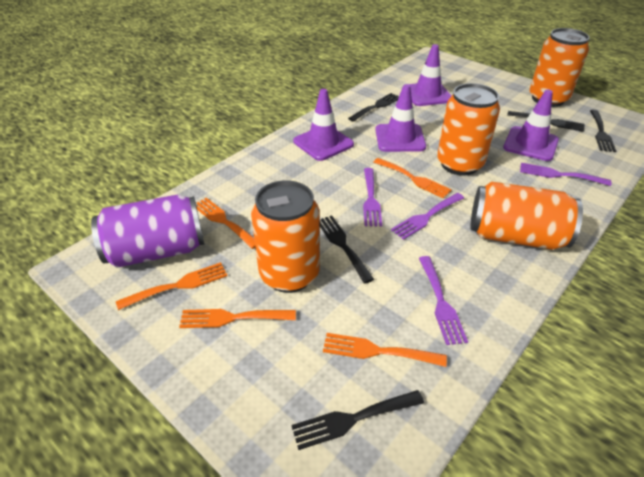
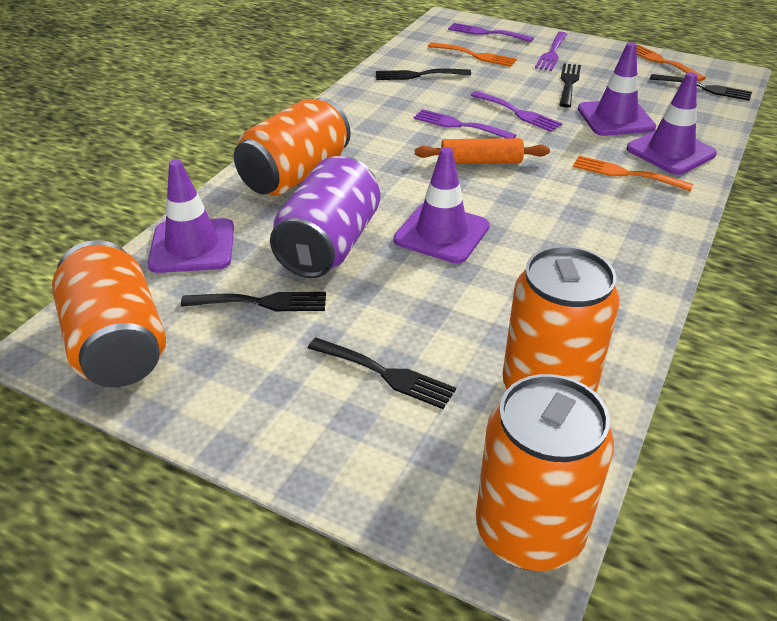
orange fork: [116,262,227,310] [179,309,296,328] [196,198,255,249] [323,333,447,367] [374,158,452,198] = 5 -> [428,42,517,67] [573,156,693,191] [636,45,706,81] = 3
orange rolling pin: none = 0 -> [415,138,550,164] = 1

